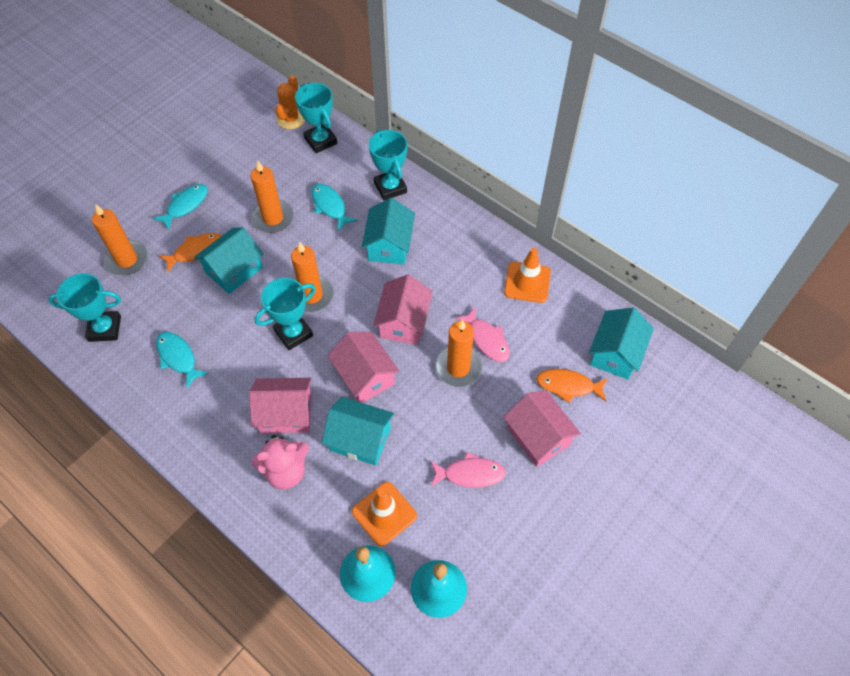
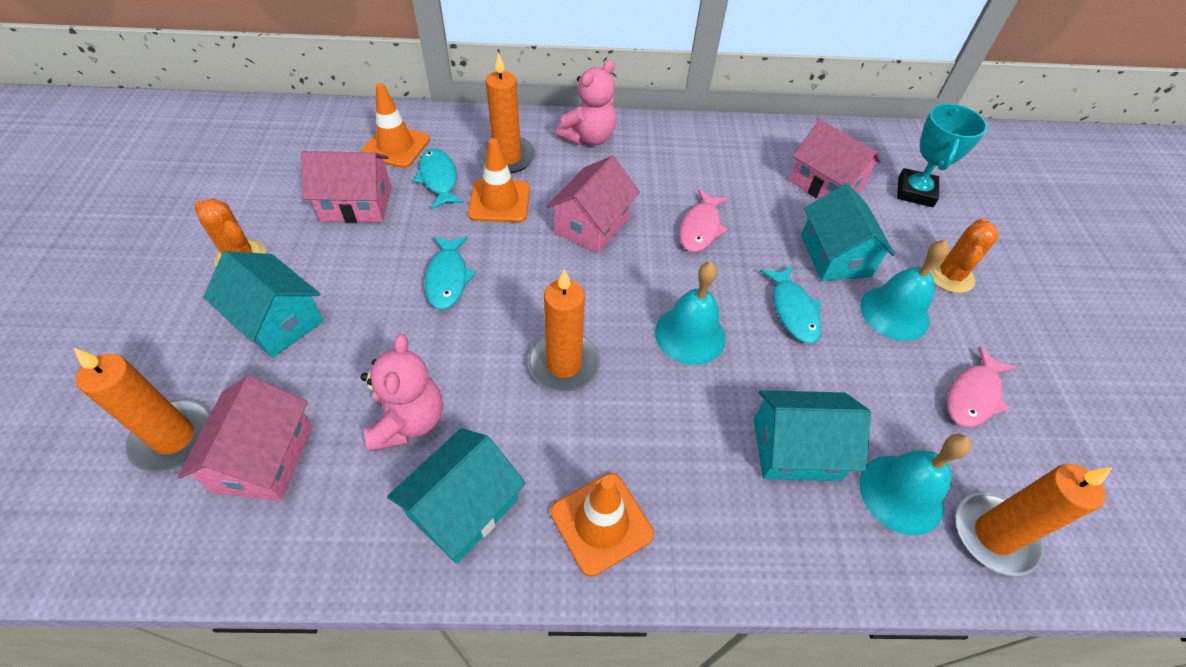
orange cactus: [275,76,305,129] = 1 -> [194,199,266,267] [929,218,998,293] = 2
orange fish: [159,233,222,273] [536,369,608,403] = 2 -> none = 0
orange traffic cone: [352,482,417,546] [504,248,551,303] = 2 -> [360,83,430,168] [468,138,530,223] [550,473,654,577] = 3
pink teddy bear: [251,435,309,489] = 1 -> [361,334,442,451] [556,60,616,145] = 2
turquoise bell: [340,545,396,602] [411,560,467,618] = 2 -> [655,262,726,365] [859,434,972,535] [860,240,949,341] = 3
turquoise trophy: [48,273,121,342] [255,278,316,350] [295,83,337,153] [369,130,408,201] = 4 -> [897,104,988,207] = 1

